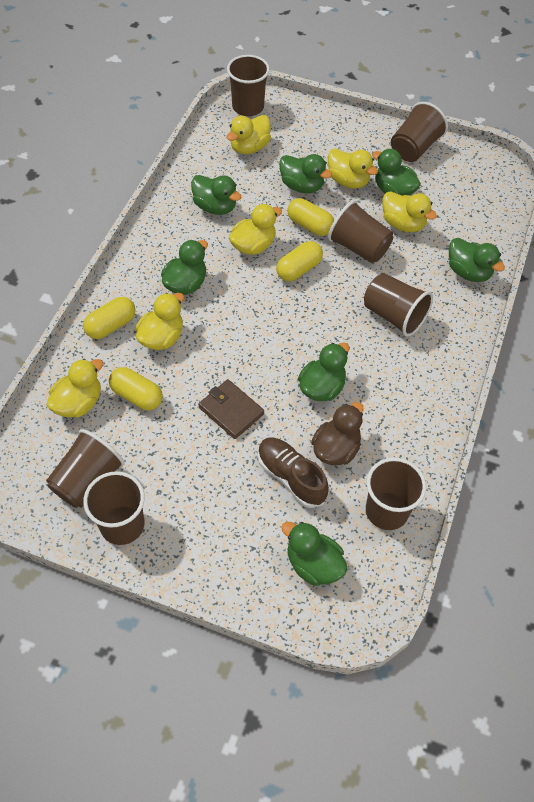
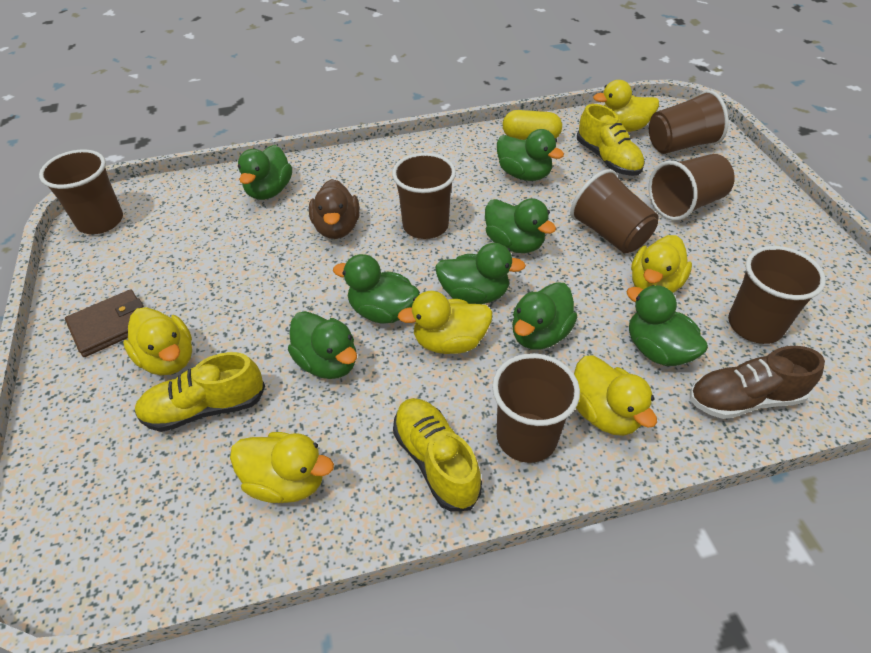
green duck: [161,240,208,295] [191,175,241,215] [279,154,332,193] [281,522,347,586] [298,342,349,401] [372,149,421,196] [449,238,505,282] = 7 -> [238,145,292,200] [288,311,357,379] [333,254,420,324] [435,243,526,304] [485,198,556,253] [497,129,564,181] [512,282,577,350] [626,285,708,366] = 8
yellow capsule: [83,297,136,339] [109,367,163,410] [276,241,323,281] [287,198,334,236] = 4 -> [503,110,562,140] = 1
yellow shoe: none = 0 -> [135,352,265,432] [393,398,482,511] [577,104,645,176] = 3

